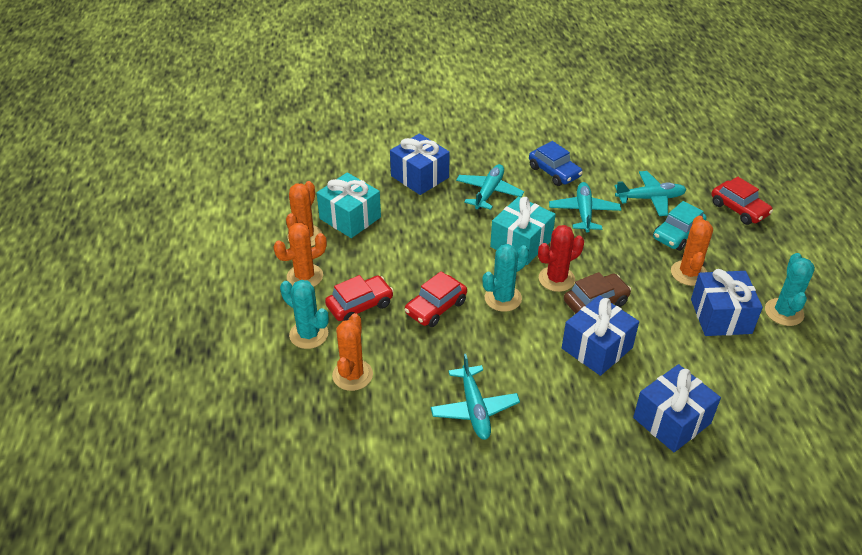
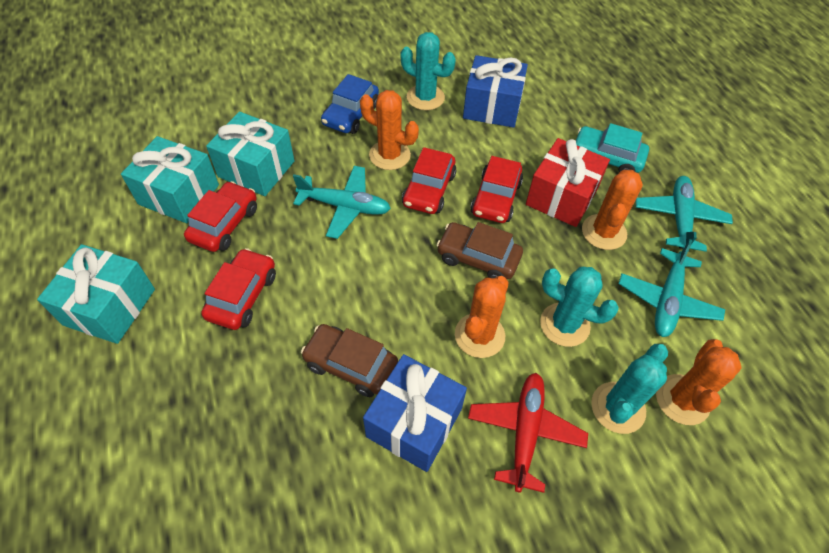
blue gift: [390,133,450,195] [562,295,639,376] [633,364,721,452] [691,269,763,336] = 4 -> [363,354,467,472] [463,55,528,128] = 2
brown car: [564,272,631,314] = 1 -> [301,324,398,397] [437,222,523,279] = 2
red cactus: [538,225,584,292] = 1 -> none = 0
red car: [325,275,394,321] [405,271,467,327] [711,177,773,225] = 3 -> [184,181,257,252] [201,248,276,330] [402,147,456,214] [470,156,523,223] = 4
red gift: none = 0 -> [526,138,610,227] = 1
red plane: none = 0 -> [468,373,588,493] = 1
turquoise gift: [317,173,381,238] [490,197,556,265] = 2 -> [37,244,155,344] [121,136,219,223] [206,112,295,196] = 3
turquoise plane: [431,354,520,440] [456,164,524,210] [549,182,621,232] [615,171,687,216] = 4 -> [293,166,391,239] [619,239,725,337] [636,176,733,252] = 3

